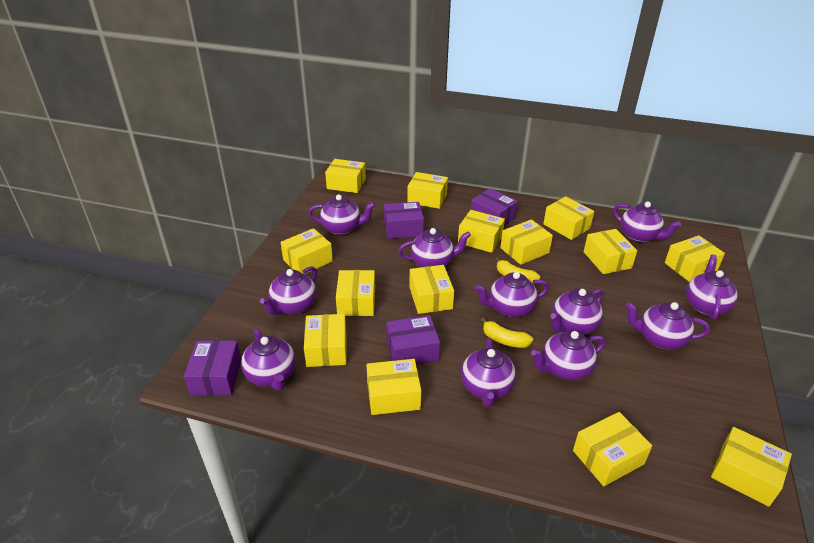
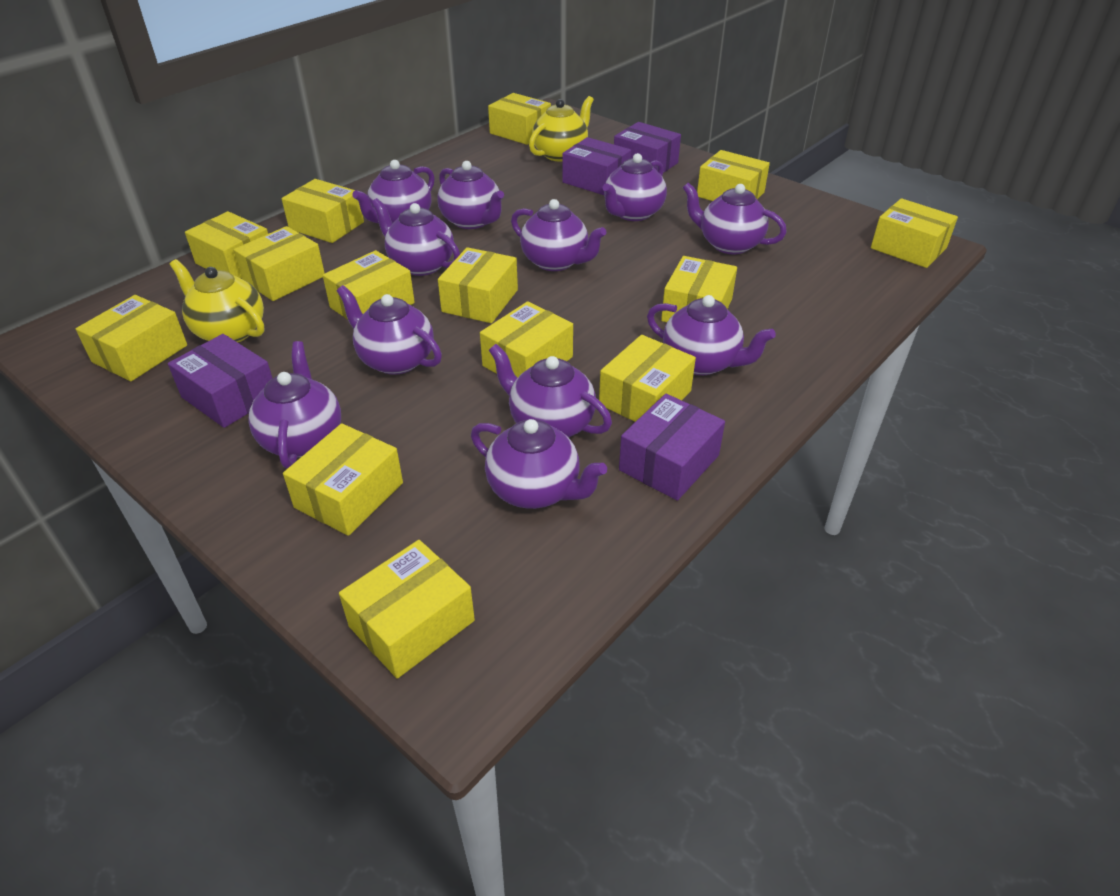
yellow banana: [481,318,533,348] [495,257,540,283] = 2 -> none = 0
yellow teapot: none = 0 -> [170,259,264,342] [529,96,594,162] = 2

